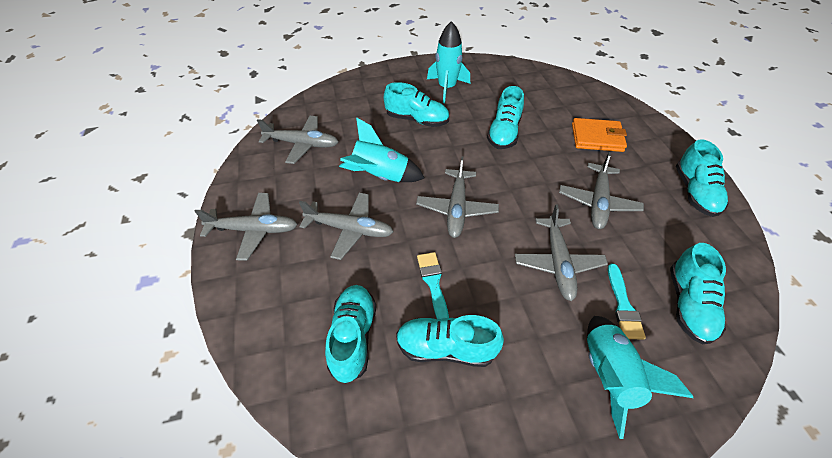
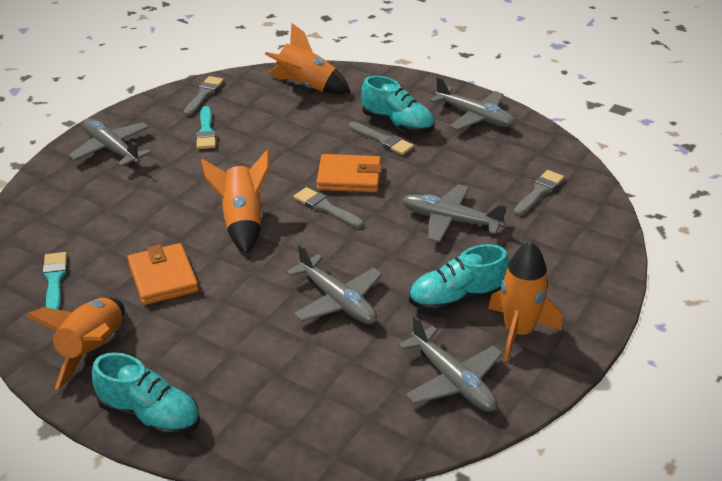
grey brush: none = 0 -> [184,76,224,116] [293,187,363,228] [349,122,414,155] [514,170,564,216] = 4
grey plane: [195,193,298,261] [257,116,338,164] [299,193,394,260] [416,156,499,238] [515,204,608,301] [559,152,644,229] = 6 -> [68,119,151,167] [286,244,382,324] [398,315,503,412] [402,184,507,242] [430,77,515,130] = 5
orange rocket: none = 0 -> [26,298,125,390] [201,149,270,255] [265,23,350,94] [488,241,562,361] = 4
orange wallet: [572,118,627,152] = 1 -> [128,243,199,305] [316,154,382,193] = 2
turquoise rocket: [339,117,424,182] [427,21,470,103] [587,316,693,439] = 3 -> none = 0
turquoise shoe: [325,285,376,384] [384,82,449,127] [396,315,504,367] [487,86,524,149] [670,243,726,344] [676,139,729,217] = 6 -> [92,353,200,437] [361,76,435,134] [409,244,509,313] = 3

